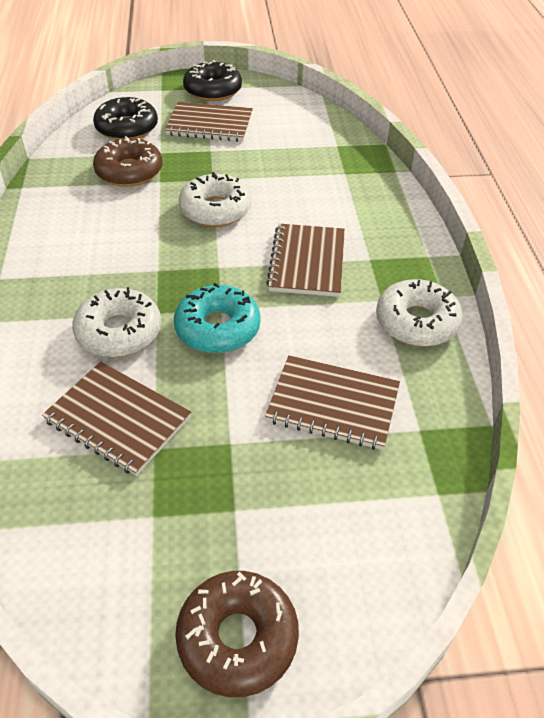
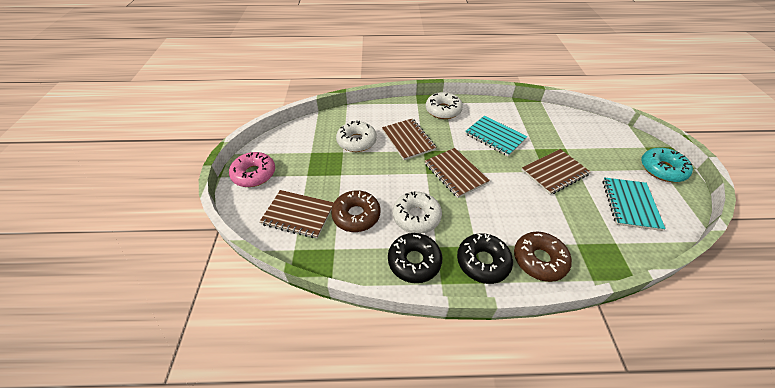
pink donut: none = 0 -> [229,152,275,187] = 1
turquoise notebook: none = 0 -> [465,116,527,156] [603,177,666,231] = 2

